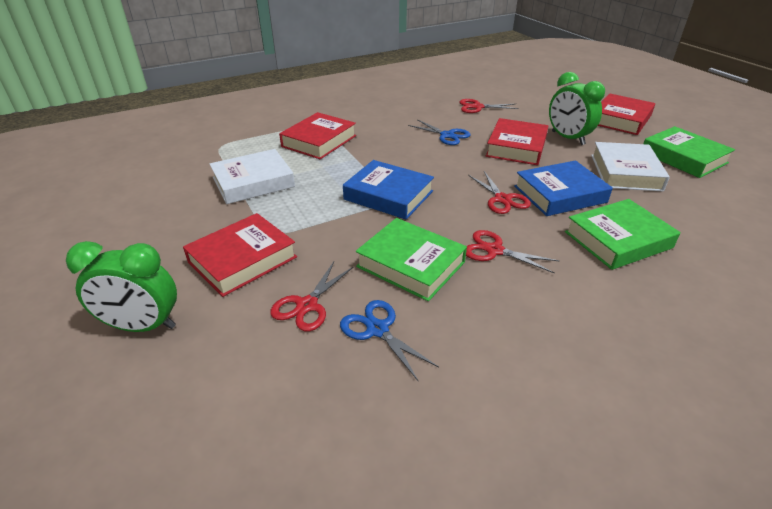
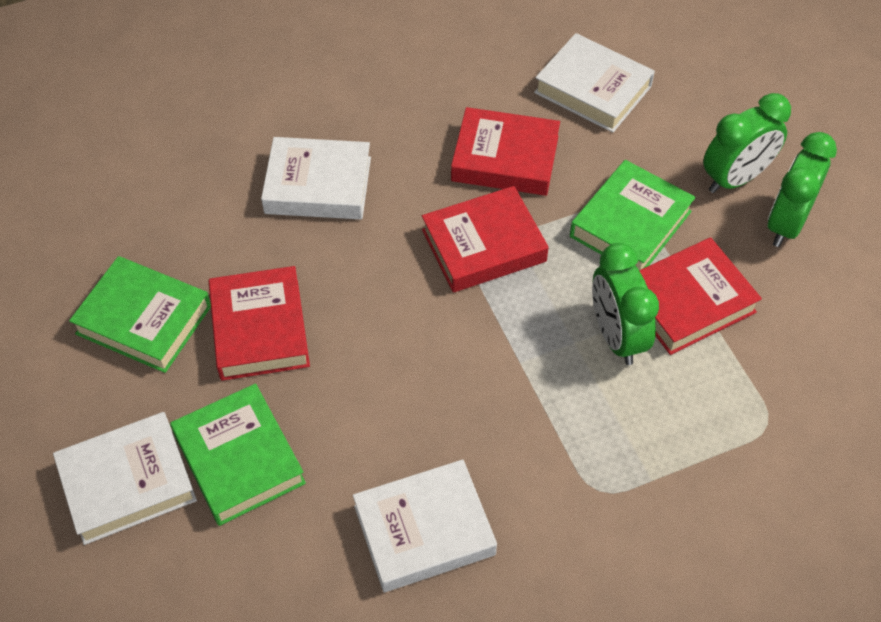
blue book: [343,160,434,220] [514,160,613,216] = 2 -> none = 0
blue scissors: [340,300,439,381] [408,119,471,145] = 2 -> none = 0
green clock: [66,241,177,332] [549,72,605,145] = 2 -> [592,243,659,365] [703,93,791,193] [768,132,837,247] = 3
red scissors: [270,262,353,331] [459,99,519,113] [466,230,560,274] [468,171,531,214] = 4 -> none = 0
white book: [210,149,295,204] [591,142,670,191] = 2 -> [53,412,197,545] [261,137,371,220] [353,459,497,592] [534,33,655,132] = 4

